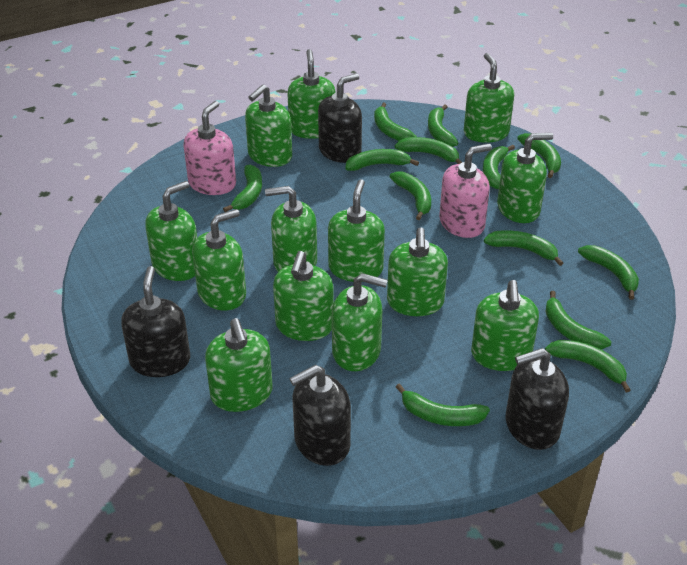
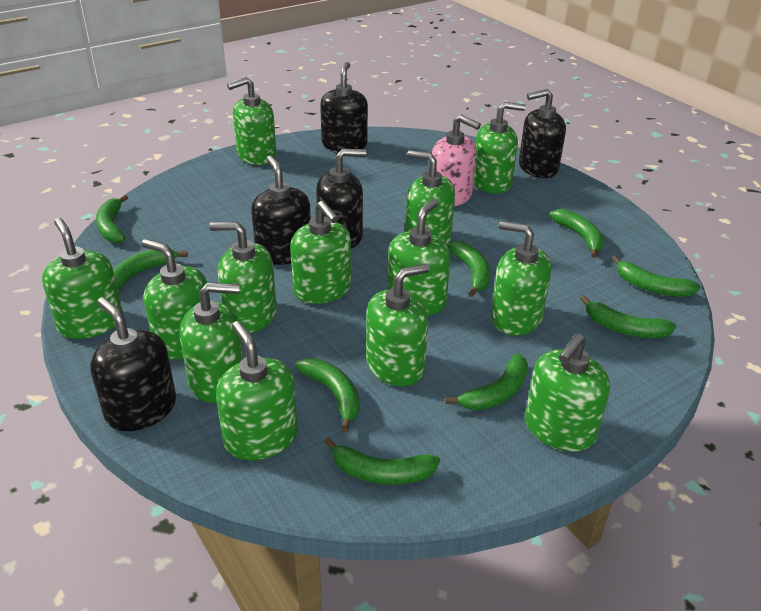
black soap dispenser: [121,266,190,377] [289,365,351,466] [318,73,362,163] [506,348,569,450] = 4 -> [90,297,176,431] [251,156,311,265] [316,149,366,248] [320,62,368,152] [519,89,566,178] = 5
green banana: [223,165,262,212] [345,149,419,171] [374,103,417,141] [390,171,431,220] [395,137,462,164] [396,383,490,426] [428,105,458,147] [483,145,515,189] [484,230,563,266] [517,133,561,178] [545,340,631,392] [546,291,611,349] [578,245,639,300] = 13 -> [96,195,128,243] [113,249,188,290] [295,358,360,432] [324,437,440,485] [445,353,528,410] [447,241,490,297] [549,209,604,258] [580,295,676,338] [612,256,701,297] = 9
pink soap dispenser: [183,101,236,195] [439,144,492,238] = 2 -> [432,115,481,206] = 1

